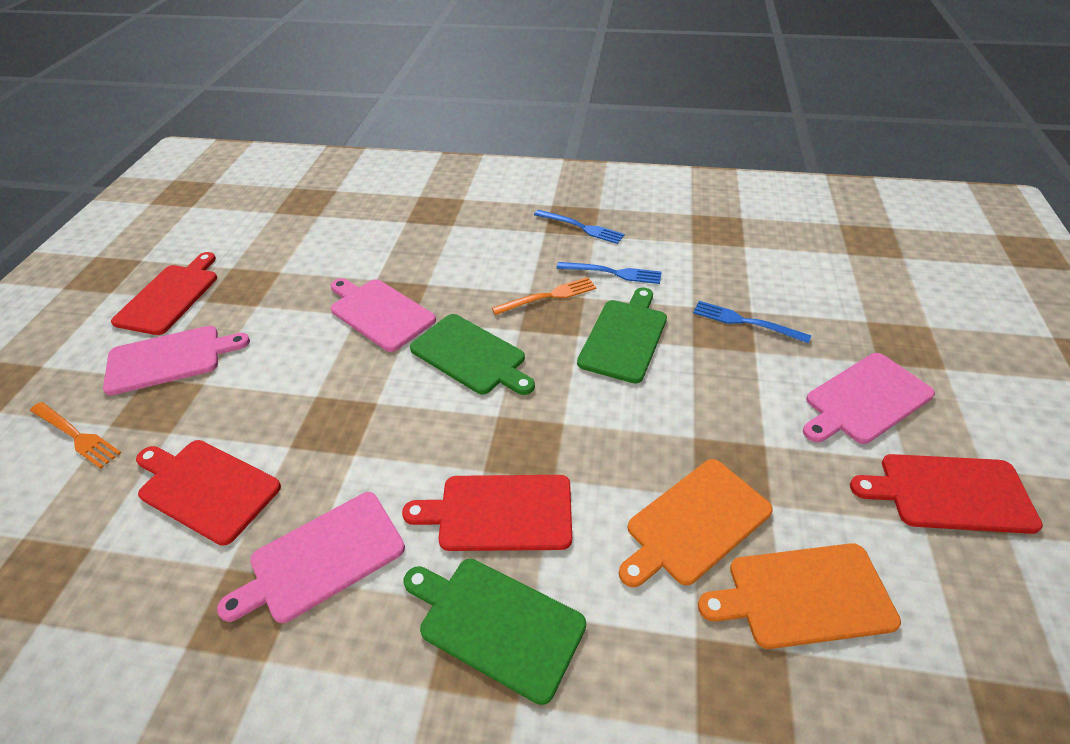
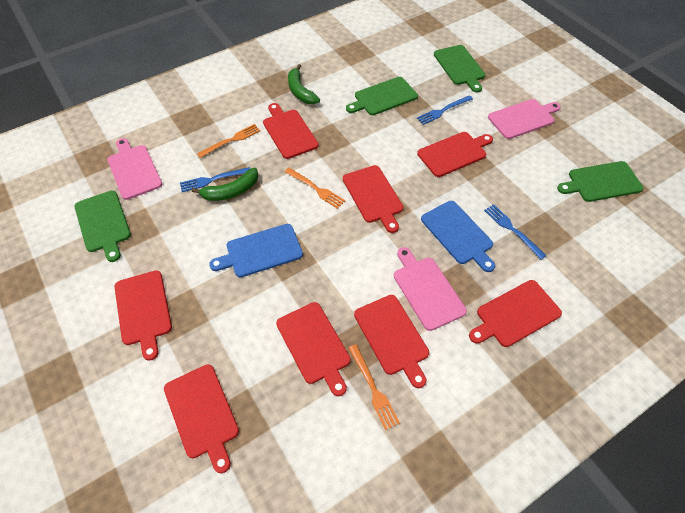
blue cutting board: none = 0 -> [209,224,303,277] [421,201,495,272] = 2
green banana: none = 0 -> [192,168,259,201] [288,64,320,104] = 2
green cutting board: [403,559,586,705] [410,314,535,395] [577,287,667,383] = 3 -> [74,190,131,262] [346,77,418,115] [434,45,485,93] [557,161,644,202] = 4
orange cutting board: [619,459,773,587] [698,543,901,649] = 2 -> none = 0
orange fork: [30,402,121,469] [492,277,596,315] = 2 -> [197,124,260,158] [285,168,345,209] [349,344,400,430] = 3
pink cutting board: [103,326,250,395] [217,492,405,623] [331,278,436,352] [803,353,935,444] = 4 -> [107,138,162,200] [394,247,467,331] [488,99,561,139] = 3
red cutting board: [111,252,217,335] [136,440,281,546] [402,475,572,551] [850,454,1043,534] = 4 -> [115,270,172,361] [164,364,239,473] [263,103,319,159] [276,302,351,396] [343,165,403,233] [354,295,429,388] [417,132,493,177] [469,280,562,347] = 8

